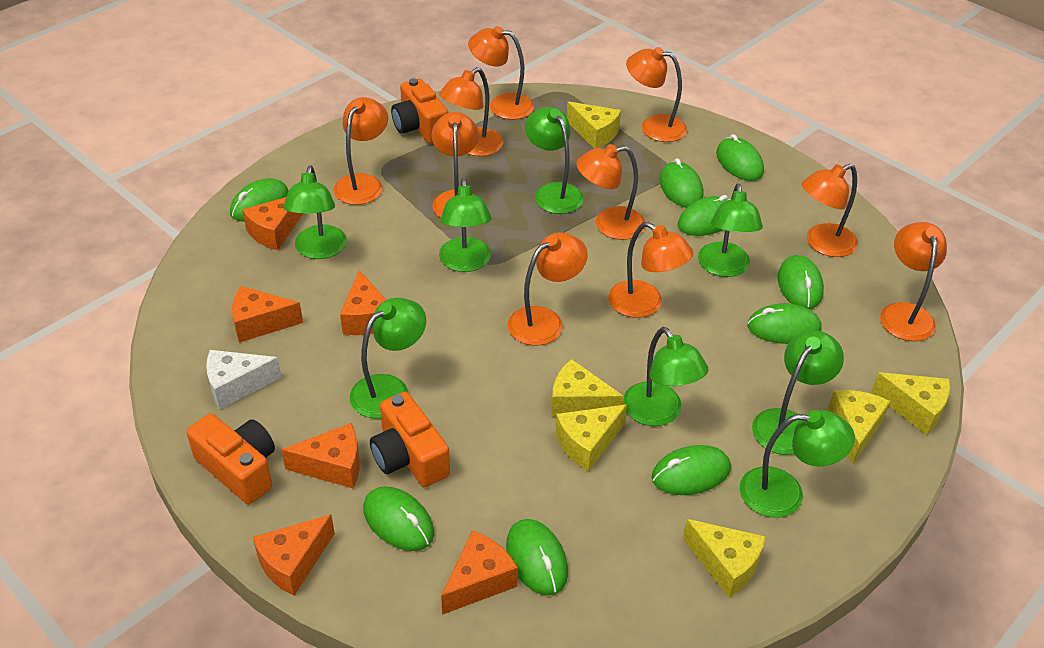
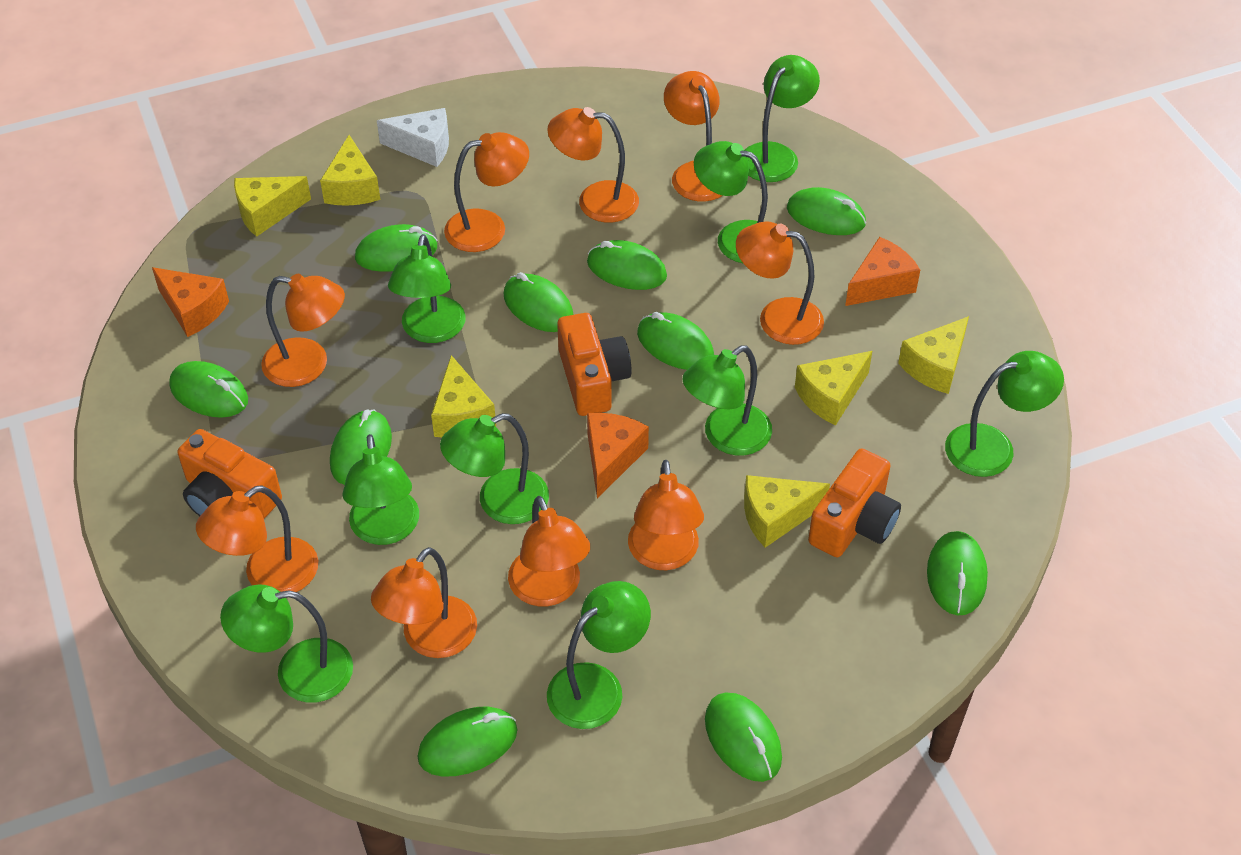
green lamp: [283,165,347,259] [350,298,426,419] [439,178,492,272] [525,107,584,214] [623,327,708,426] [698,184,763,277] [740,410,855,518] [752,330,844,455] = 8 -> [220,585,353,703] [342,434,419,545] [388,234,466,343] [440,413,549,524] [547,581,651,729] [682,345,772,455] [694,141,768,263] [744,55,820,182] [945,351,1064,477] = 9
green mouse: [230,178,289,222] [363,486,434,551] [506,519,568,595] [651,445,731,495] [659,158,704,208] [678,195,730,236] [716,134,764,181] [747,303,821,344] [778,255,824,309] = 9 -> [169,361,248,418] [330,410,392,485] [355,224,438,272] [417,707,517,777] [504,272,573,332] [587,240,667,290] [637,312,714,370] [705,692,782,782] [787,187,866,235] [927,531,988,615] = 10
orange cheese: [232,286,303,343] [242,197,304,250] [253,514,335,596] [281,423,360,489] [340,270,386,335] [441,530,518,615] = 6 -> [152,267,229,337] [587,413,649,498] [845,237,920,306] = 3
orange lamp: [334,97,388,205] [431,112,479,218] [439,67,504,156] [468,26,534,120] [508,232,588,345] [576,144,645,240] [608,222,693,318] [626,47,687,142] [802,164,858,257] [880,222,947,341] = 10 -> [196,485,318,592] [261,274,345,387] [371,547,477,658] [444,132,529,252] [508,496,590,606] [547,107,639,223] [628,460,704,570] [664,71,723,202] [736,221,824,345] = 9

